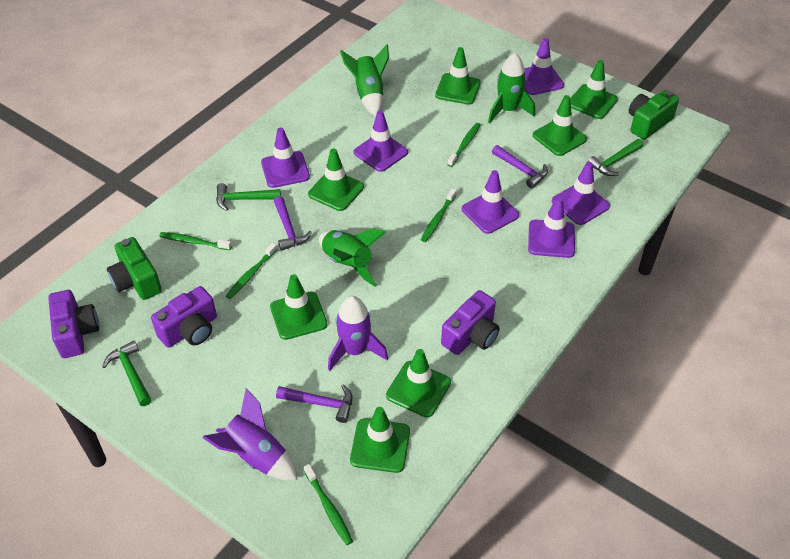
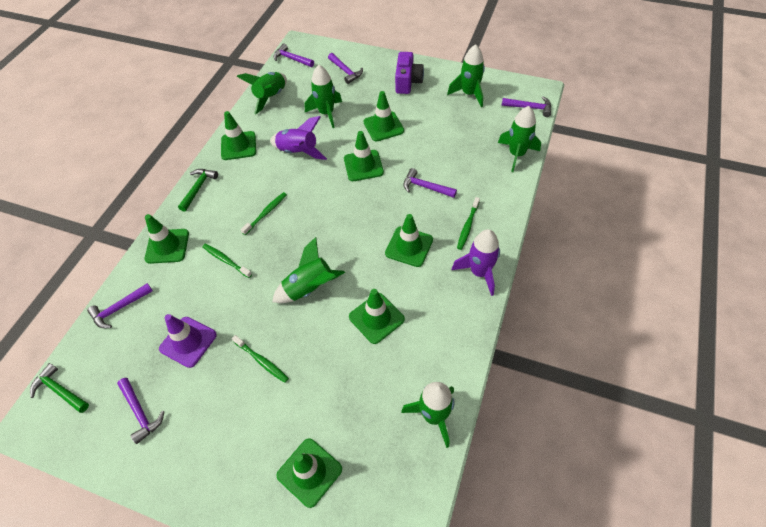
green camera: [107,237,162,300] [629,90,679,140] = 2 -> none = 0
green hammer: [102,340,152,406] [216,183,281,211] [588,139,643,176] = 3 -> [30,363,89,413] [178,169,218,212] = 2
green rocket: [319,228,386,287] [340,45,389,116] [488,53,535,123] = 3 -> [237,72,287,114] [272,237,345,303] [304,65,342,128] [401,382,454,448] [447,44,485,107] [498,106,541,172] = 6
green toothbrush: [159,232,231,250] [226,243,278,299] [304,464,353,545] [421,188,456,242] [447,123,481,167] = 5 -> [202,244,252,278] [232,335,289,383] [241,192,287,235] [457,197,480,250] = 4
purple camera: [48,290,99,358] [151,286,217,348] [441,290,500,355] = 3 -> [395,52,424,94] = 1
purple hammer: [274,196,312,251] [276,384,352,423] [492,145,548,188] = 3 -> [87,283,153,328] [117,378,165,444] [273,44,314,67] [328,53,363,84] [403,168,457,198] [502,96,551,117] = 6
purple traffic cone: [261,127,310,188] [354,110,408,172] [462,170,519,234] [524,38,564,95] [528,197,575,258] [552,162,610,225] = 6 -> [159,314,217,368] = 1

